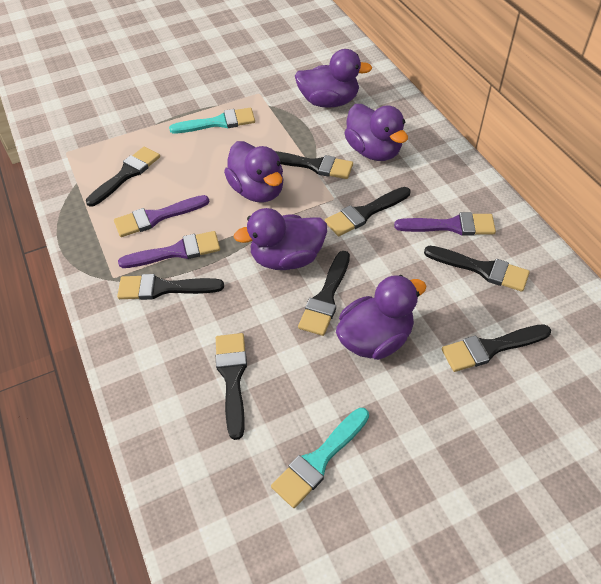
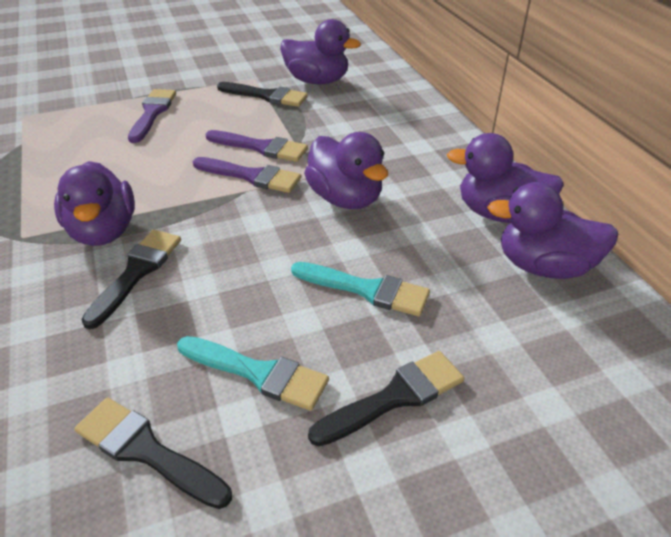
black brush: [86,146,160,207] [117,274,224,300] [216,333,247,440] [275,151,353,179] [298,251,350,336] [325,187,410,236] [424,246,530,292] [442,324,551,372] = 8 -> [75,397,232,509] [81,230,181,329] [217,82,308,107] [308,351,464,446] = 4

